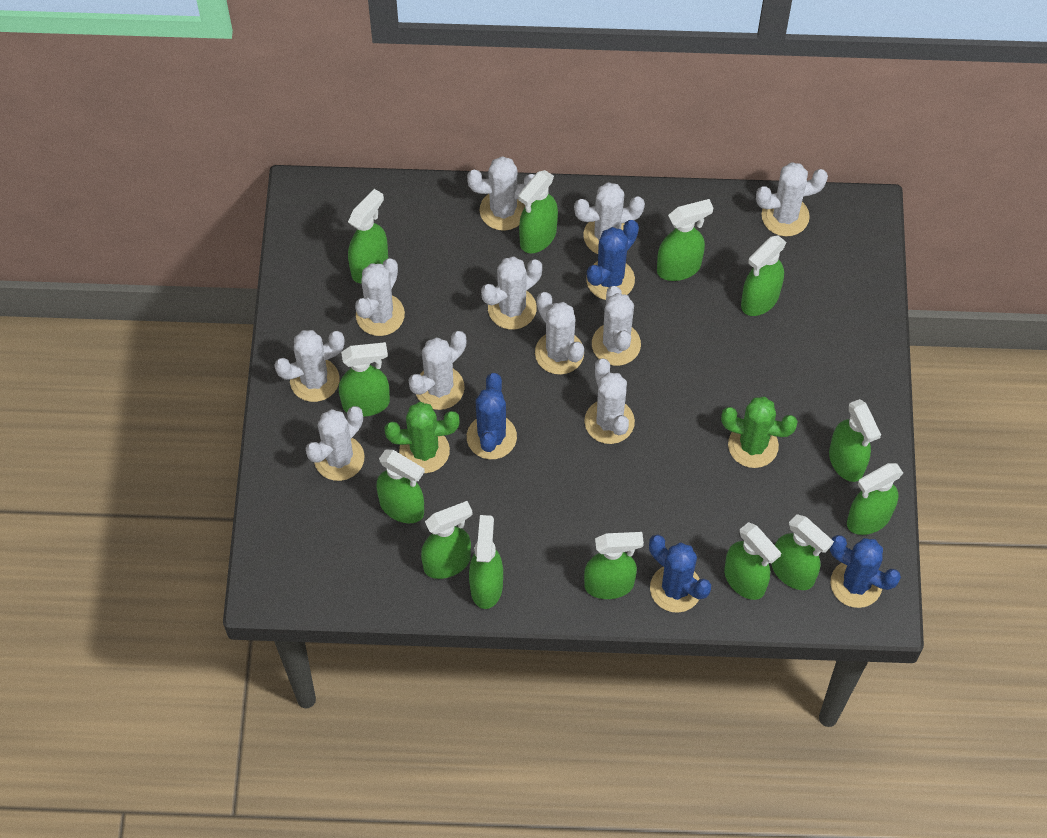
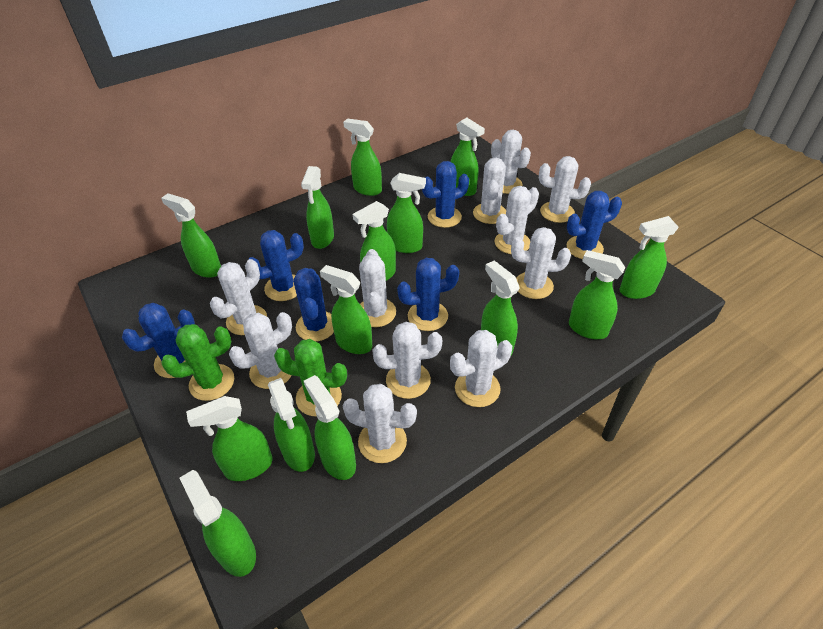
blue cactus: [467,373,517,459] [586,220,639,300] [649,535,711,613] [830,535,901,608] = 4 -> [122,303,195,378] [248,230,304,301] [294,268,334,342] [397,258,459,331] [422,161,469,228] [567,191,622,259] = 6
green spray bottle: [339,342,390,417] [348,189,388,283] [376,449,425,523] [421,501,472,579] [469,515,503,609] [518,170,558,253] [584,532,644,599] [657,199,713,281] [724,522,781,600] [741,236,787,316] [772,514,834,590] [829,399,881,482] [847,463,903,535] = 13 -> [161,193,221,278] [180,470,256,577] [186,396,273,481] [268,378,315,472] [301,166,334,249] [304,375,356,480] [320,265,372,354] [343,118,382,196] [353,201,396,281] [387,173,426,253] [451,118,485,196] [481,261,520,355] [569,250,626,339] [620,216,679,299] = 14

